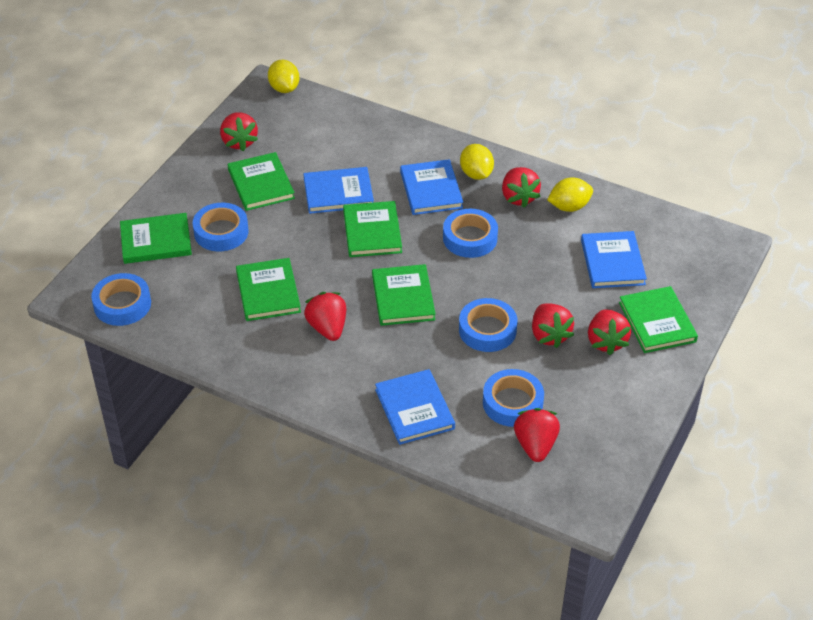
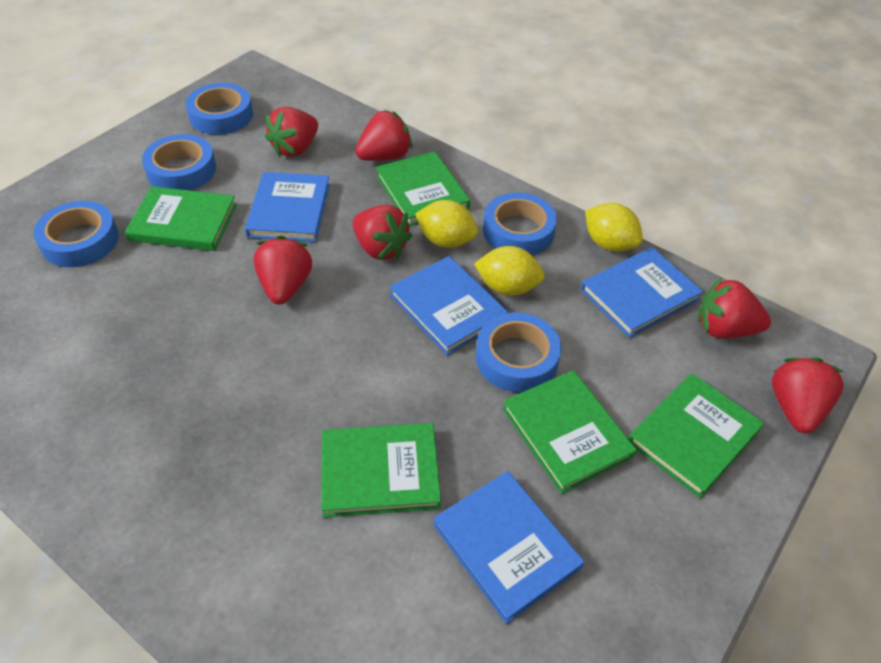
green book: [120,213,192,264] [228,152,295,211] [236,258,301,321] [343,201,402,257] [372,264,436,326] [619,286,698,353] = 6 -> [125,186,237,251] [321,423,441,518] [376,151,470,227] [502,370,637,494] [628,374,764,498] = 5

